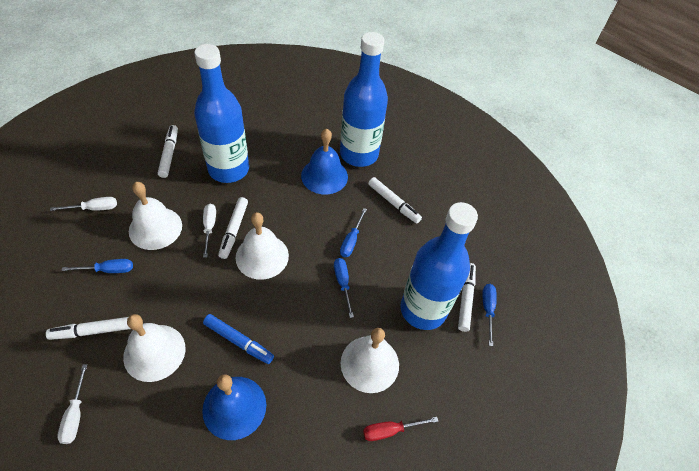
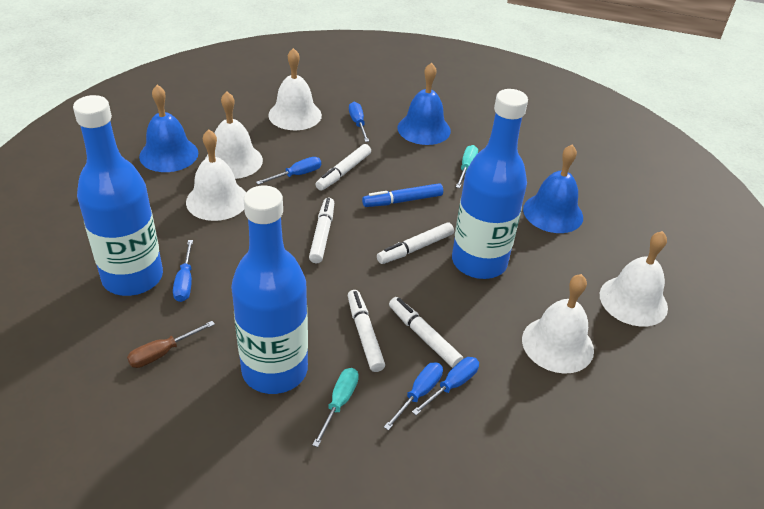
blue bell: [202,374,266,440] [301,129,348,195] = 2 -> [139,85,198,172] [398,63,451,145] [523,145,583,233] = 3
blue screwdriver: [61,259,133,273] [334,258,354,318] [340,208,367,257] [483,284,497,346] = 4 -> [173,240,193,302] [256,157,321,185] [349,102,369,142] [384,362,443,430] [412,357,479,415] = 5
brown screwdriver: none = 0 -> [127,321,215,368] = 1
red screwdriver: [363,417,438,441] = 1 -> none = 0
turquoise screwdriver: none = 0 -> [313,368,359,447] [456,145,478,188] = 2
white bell: [123,314,186,382] [129,182,182,250] [235,212,289,280] [341,328,399,393] = 4 -> [186,129,246,221] [205,92,263,179] [268,48,322,130] [522,274,594,374] [600,231,668,327] = 5
white screwdriver: [50,197,117,211] [57,364,87,444] [203,204,216,258] = 3 -> none = 0

